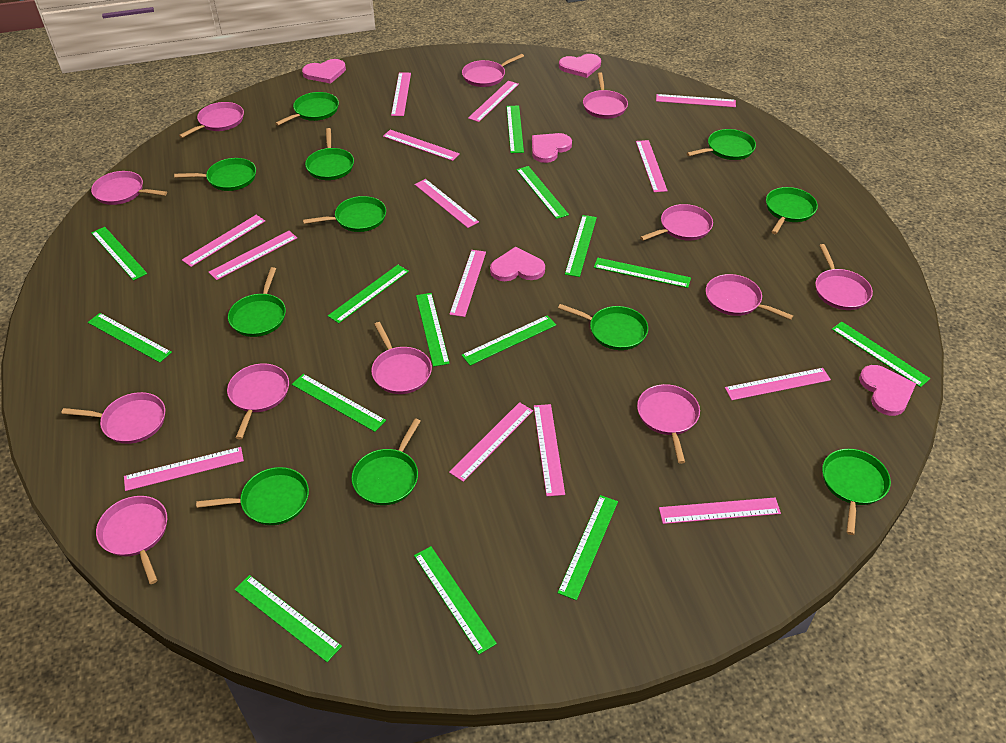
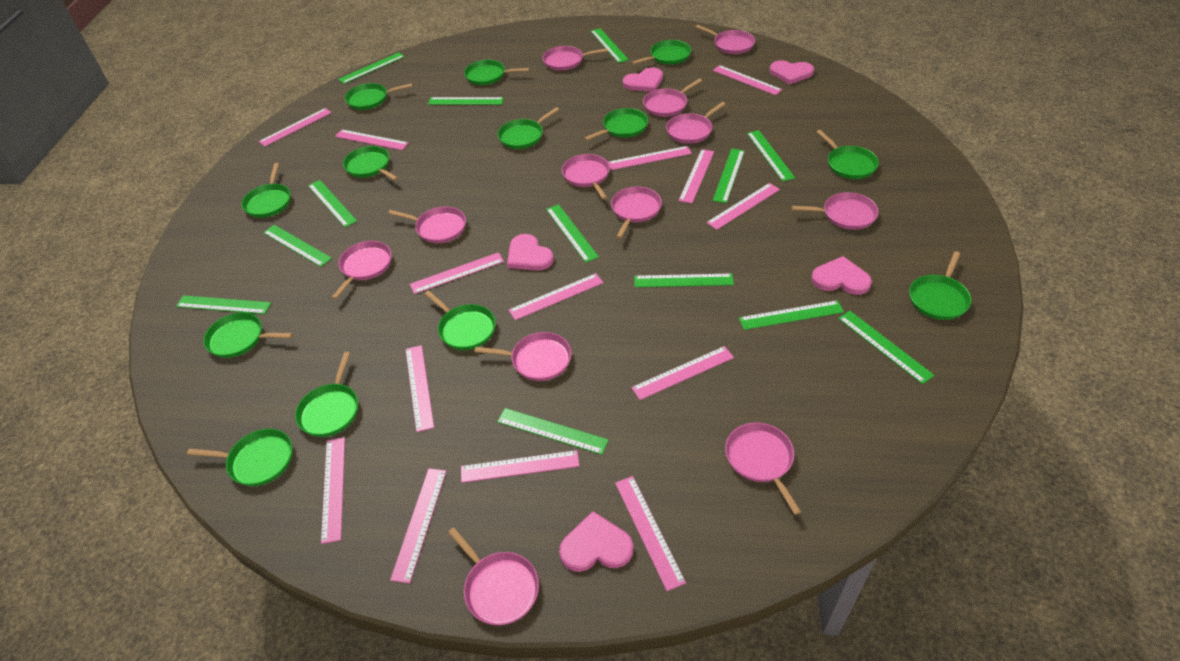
green pan: [174,158,256,191] [196,467,309,525] [228,267,286,337] [275,92,339,126] [303,196,386,232] [305,128,354,180] [351,419,421,505] [558,304,648,350] [687,129,756,160] [766,187,818,234] [822,449,891,535] = 11 -> [187,429,293,486] [203,312,293,358] [241,163,291,218] [295,352,358,437] [343,146,398,181] [345,83,412,110] [425,290,496,350] [464,60,529,85] [498,107,559,149] [584,108,648,141] [632,40,691,65] [817,130,879,179] [909,251,972,320] = 13
green ruler: [88,313,172,363] [91,227,147,281] [235,575,342,662] [292,374,386,432] [328,265,409,323] [414,546,497,654] [416,293,450,367] [461,315,556,366] [506,106,524,153] [516,166,569,219] [558,495,618,600] [565,215,597,277] [594,258,691,288] [832,321,930,387] = 14 -> [176,295,271,314] [263,225,332,267] [308,180,357,227] [338,52,405,84] [428,97,504,105] [497,408,609,455] [546,204,599,263] [590,28,629,63] [634,273,734,287] [713,149,745,203] [739,300,844,330] [747,130,795,181] [838,311,935,384] = 13

